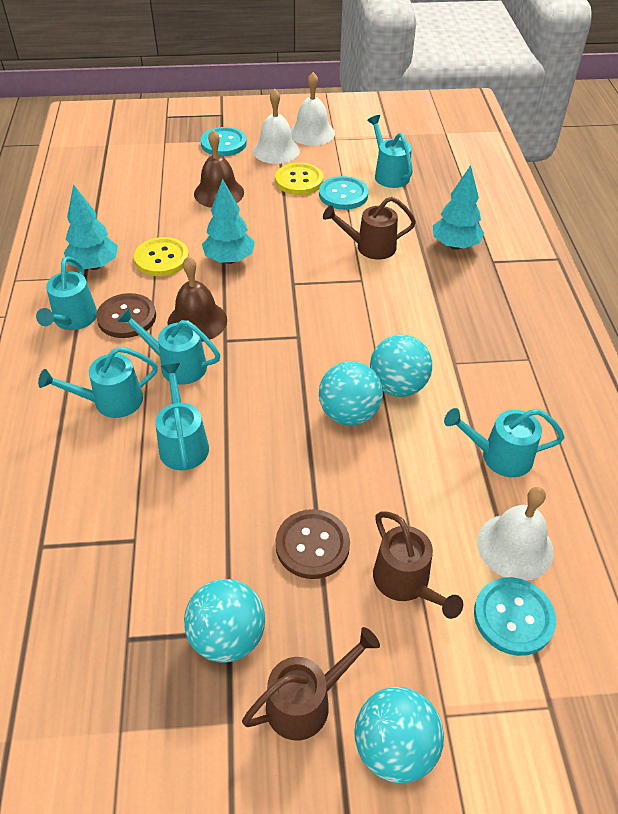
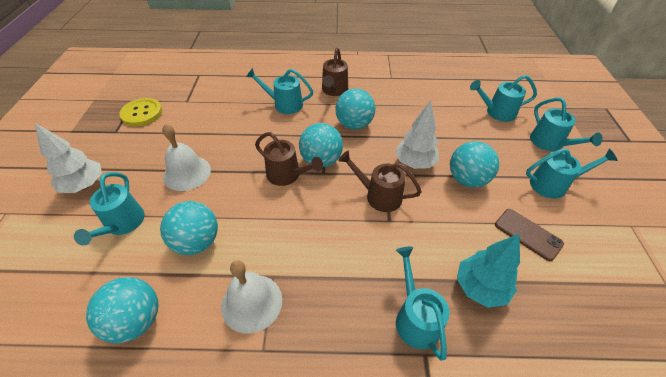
brown bell: [168,256,227,342] [194,130,244,208] = 2 -> none = 0
brown button: [96,293,156,338] [276,509,350,579] = 2 -> none = 0
brown phone: none = 0 -> [495,209,564,261] = 1
turquoise ball: [184,579,265,663] [319,361,383,426] [354,687,444,784] [370,335,432,397] = 4 -> [86,277,158,343] [160,201,218,255] [299,123,343,167] [335,88,375,130] [450,141,499,188] = 5
turquoise button: [200,127,247,156] [319,176,368,210] [474,577,556,656] = 3 -> none = 0
turquoise tree: [64,184,118,270] [202,178,255,264] [433,165,484,250] = 3 -> [457,234,520,308] = 1
white bell: [253,89,300,164] [291,72,335,146] [477,487,554,581] = 3 -> [162,124,211,191] [221,260,282,334] = 2
white tree: none = 0 -> [35,123,102,193] [395,100,439,169] = 2
yellow button: [134,237,189,276] [275,163,323,195] = 2 -> [119,98,162,126] = 1

